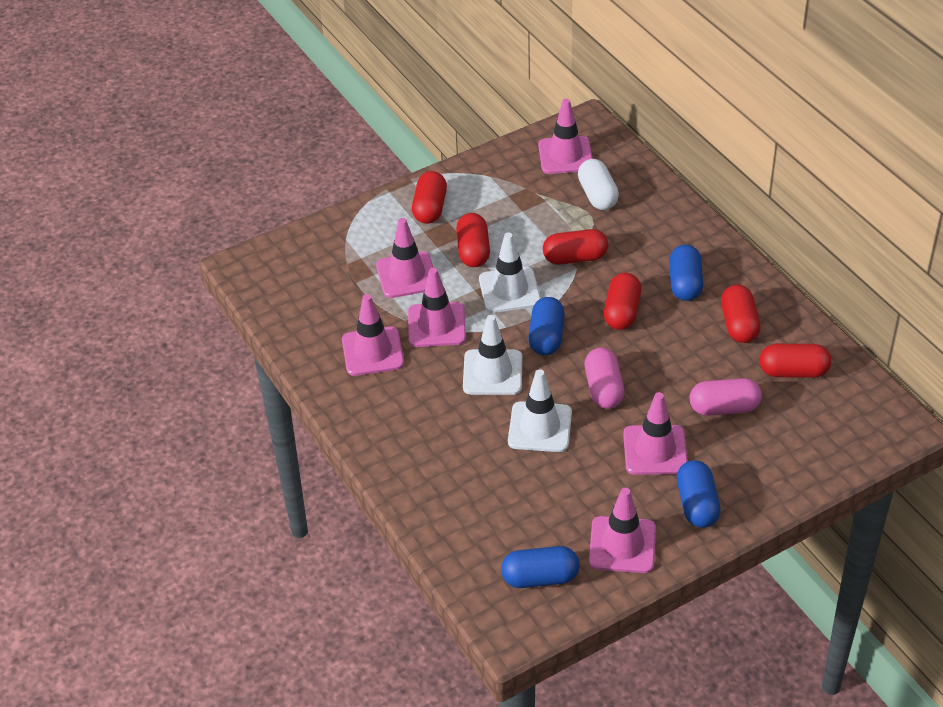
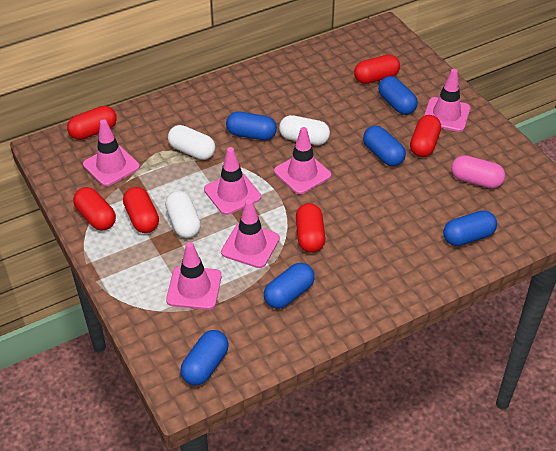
blue capsule: [501,546,579,588] [528,297,565,355] [669,244,703,301] [677,460,721,528] = 4 -> [180,330,229,386] [226,112,277,140] [264,263,315,309] [363,126,406,166] [378,76,418,115] [443,210,497,246] = 6
pink capsule: [584,348,625,409] [690,378,762,416] = 2 -> [451,155,505,189] = 1
white capsule: [578,159,619,210] = 1 -> [165,191,201,238] [168,125,216,160] [279,115,330,145] = 3
white traffic cone: [463,315,522,395] [479,233,541,313] [508,369,572,452] = 3 -> none = 0

